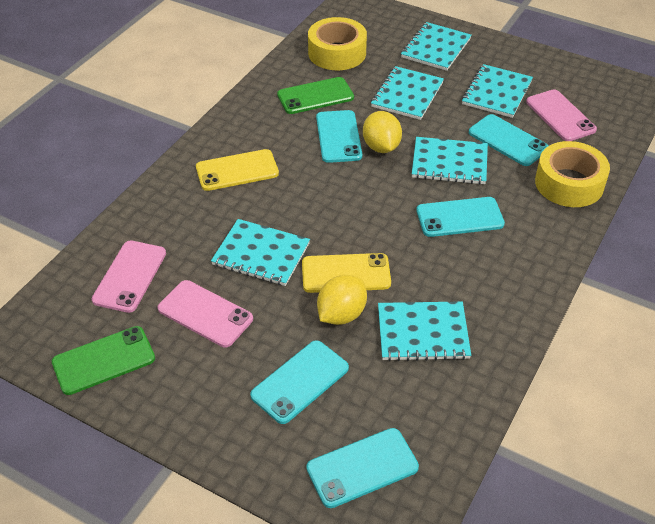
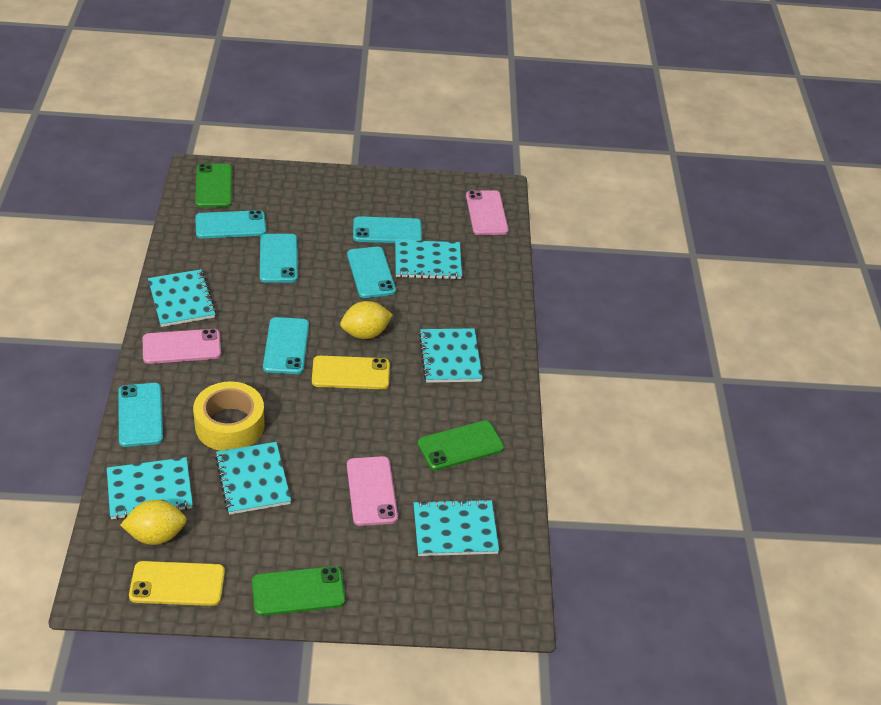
green phone: [52,326,155,395] [277,77,354,114] = 2 -> [195,164,232,207] [252,566,345,616] [418,420,504,470] = 3
turquoise phone: [250,340,349,424] [306,428,419,508] [316,110,362,163] [416,197,505,237] [469,114,548,166] = 5 -> [118,383,163,447] [195,210,266,238] [260,234,298,283] [263,317,309,374] [347,247,396,298] [353,216,422,243] = 6
yellow tape: [308,17,367,70] [535,141,610,207] = 2 -> [193,381,265,451] = 1

